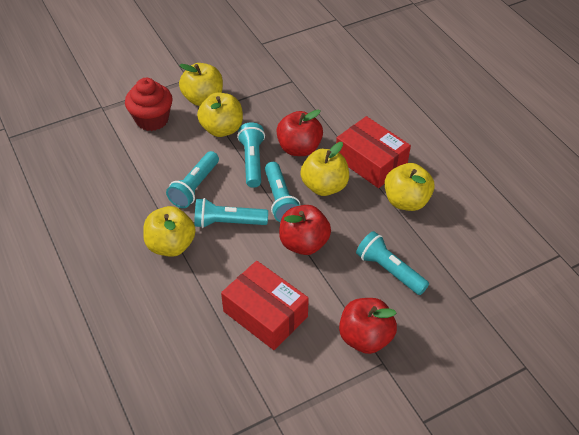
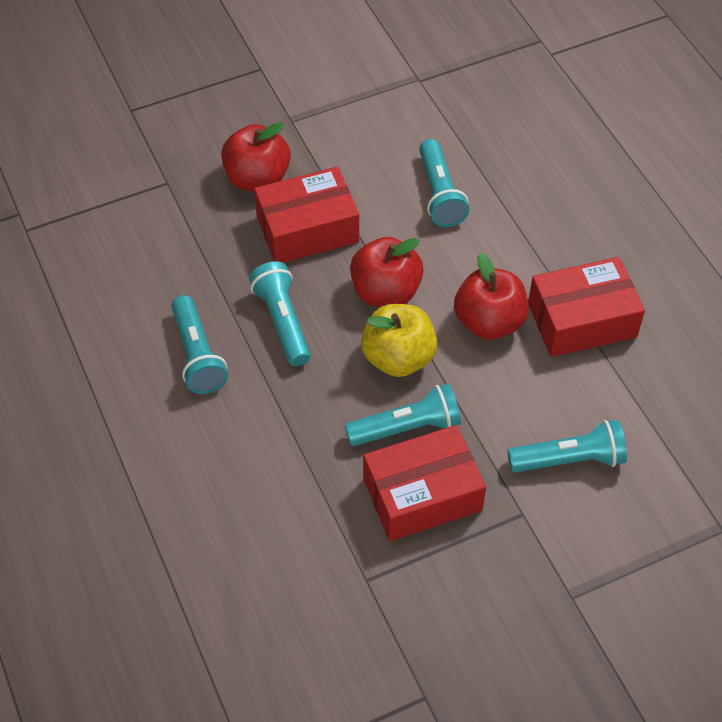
red box: [221,261,309,350] [336,116,411,188] = 2 -> [254,167,359,263] [363,425,486,541] [528,257,645,357] = 3
red cupcake: [125,78,173,131] = 1 -> none = 0
yellow apple: [143,206,196,257] [179,63,223,106] [197,92,243,137] [300,142,349,196] [385,163,434,211] = 5 -> [361,304,437,377] = 1

